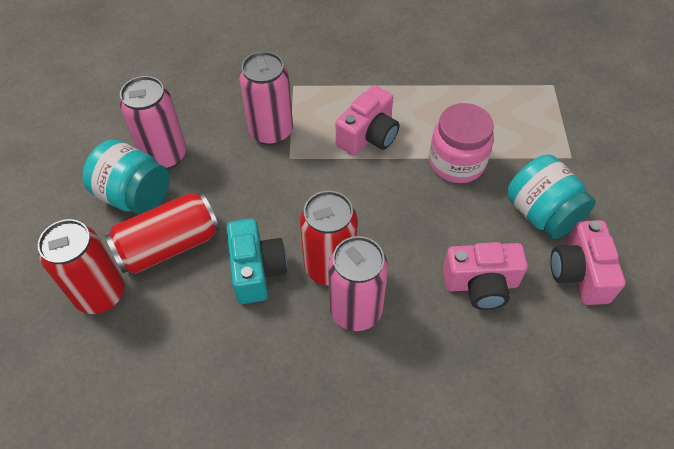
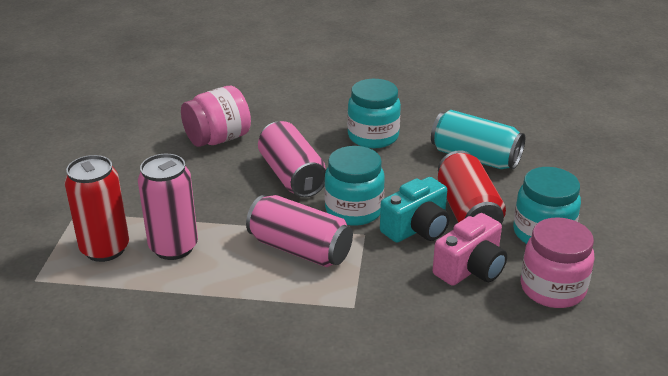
pink camera: [336,85,399,155] [443,242,528,310] [550,220,625,305] = 3 -> [433,213,507,286] = 1
pink jar: [429,103,494,183] = 1 -> [181,86,251,147] [521,217,594,308] = 2
red can: [38,219,125,314] [105,192,220,274] [300,191,357,285] = 3 -> [65,155,129,262] [438,150,506,225] = 2
turquoise can: none = 0 -> [431,110,525,169] = 1
turquoise jar: [83,140,170,215] [507,155,596,239] = 2 -> [324,146,385,226] [347,79,401,148] [513,167,581,244] = 3

